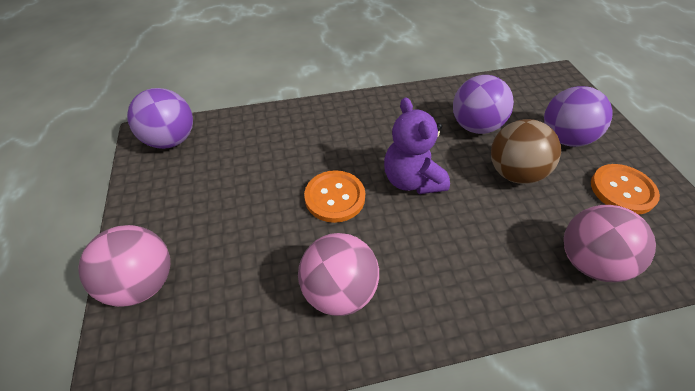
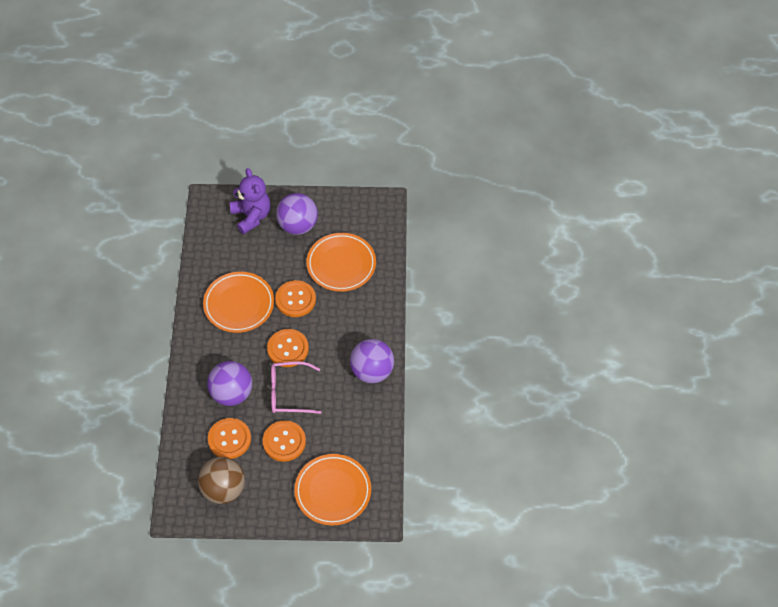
orange button: [304,170,365,223] [591,164,660,215] = 2 -> [208,418,251,459] [263,420,306,462] [267,329,309,367] [275,280,316,317] = 4
orange plate: none = 0 -> [203,272,274,333] [294,454,371,526] [307,233,376,292] = 3
pink ball: [79,225,170,307] [298,233,379,316] [564,205,656,282] = 3 -> none = 0
pink glasses: none = 0 -> [271,362,322,414] = 1

